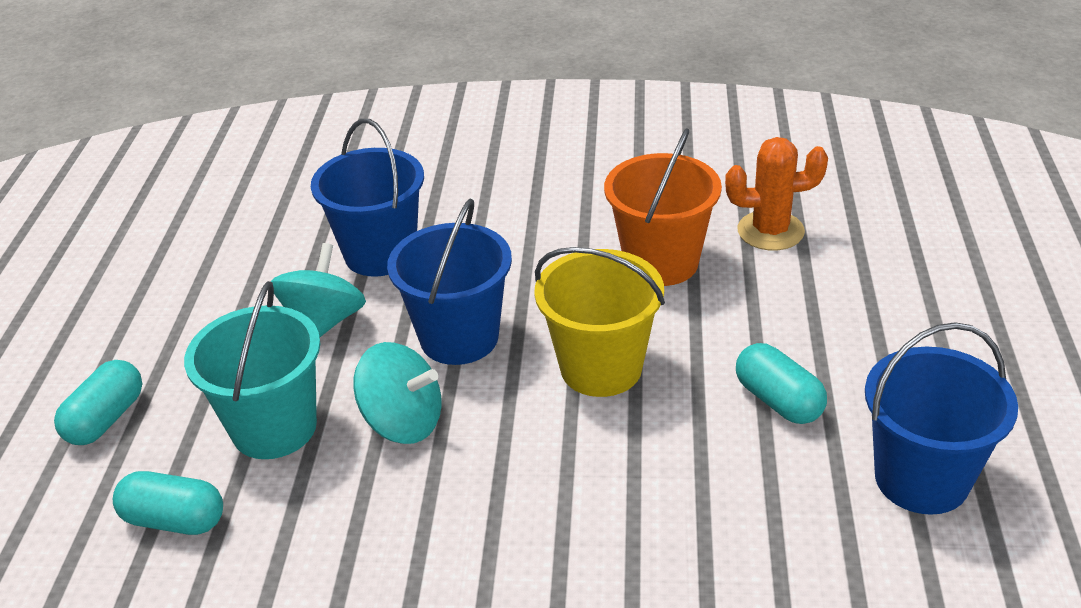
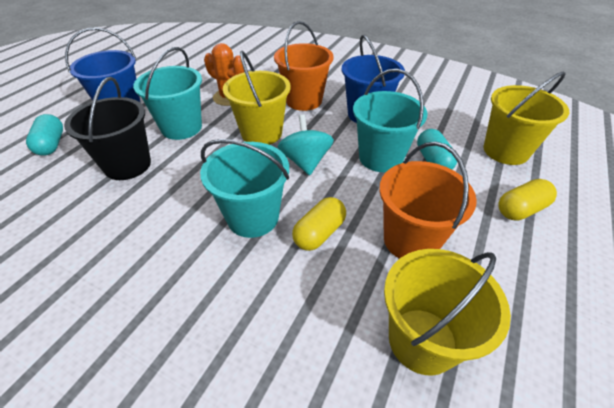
black bucket: none = 0 -> [64,77,151,180] = 1
blue bucket: [311,119,424,277] [387,199,512,365] [865,322,1018,515] = 3 -> [65,27,141,103] [342,35,405,123] = 2
orange bucket: [604,128,722,286] = 1 -> [274,21,334,111] [379,142,477,259] = 2
turquoise bucket: [184,281,321,459] = 1 -> [133,47,202,140] [200,139,289,238] [353,69,427,172] = 3
turquoise capsule: [54,360,142,445] [113,471,223,535] [736,343,827,424] = 3 -> [26,114,63,156] [417,129,457,170] = 2
turquoise spinning top: [271,243,366,337] [353,342,442,444] = 2 -> [278,114,334,175] = 1
yellow bucket: [534,247,665,397] = 1 -> [223,51,291,145] [384,249,511,376] [483,72,569,165] = 3
yellow capsule: none = 0 -> [292,197,346,251] [498,179,557,220] = 2

